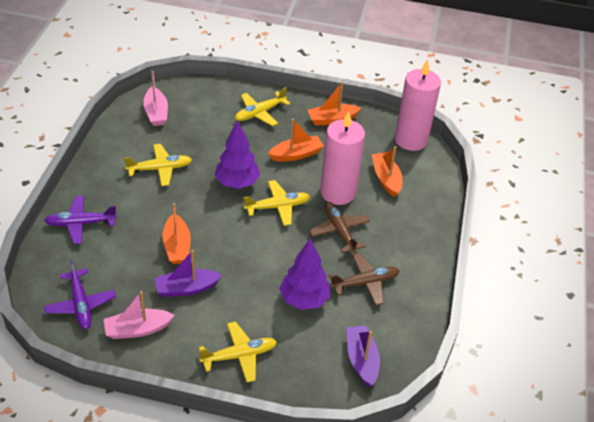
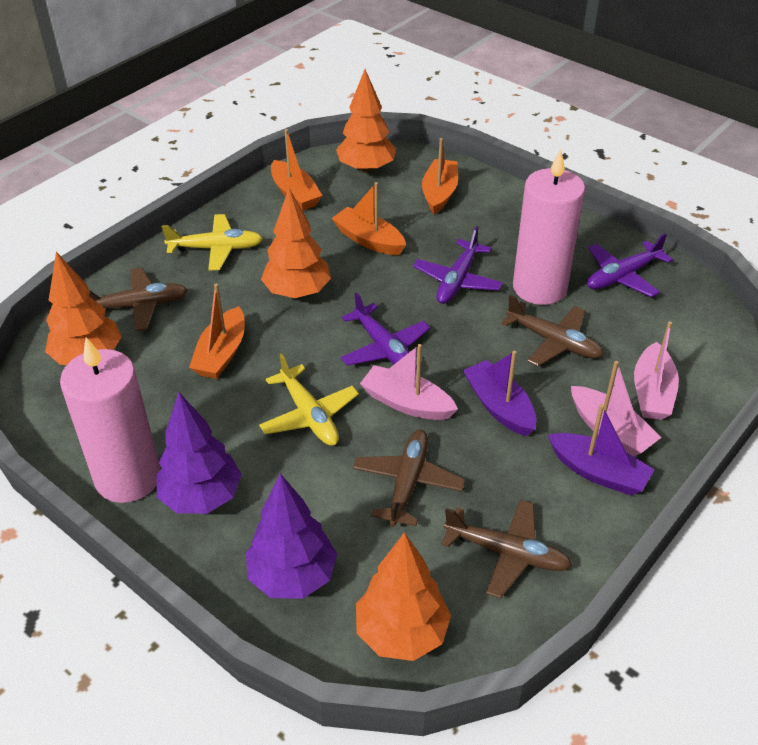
brown plane: [309,202,370,253] [329,253,399,306] = 2 -> [88,268,187,331] [353,430,465,527] [441,500,572,599] [501,295,603,366] = 4
orange tree: none = 0 -> [45,252,122,365] [261,188,331,298] [336,69,396,173] [356,532,451,661] = 4
pink boat: [104,291,175,339] [143,71,168,126] = 2 -> [360,344,458,420] [571,361,662,457] [634,321,679,420] = 3
purple plane: [44,196,117,244] [44,260,116,329] = 2 -> [341,292,430,369] [413,226,503,304] [587,233,673,297] = 3
yellow plane: [124,144,192,186] [199,321,277,382] [235,87,291,126] [244,180,310,226] = 4 -> [162,214,263,270] [259,354,359,446] = 2

